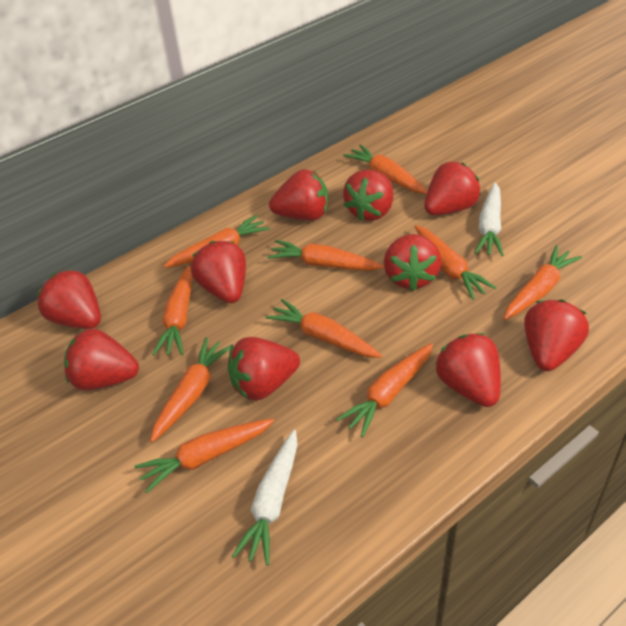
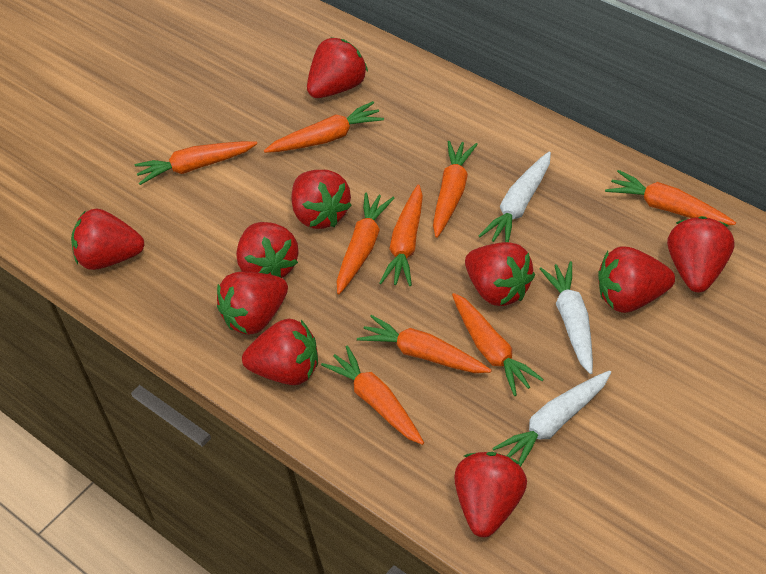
orange carrot: [134,419,274,493] [150,337,231,442] [152,266,193,355] [164,215,270,268] [266,299,382,358] [267,240,384,271] [336,343,433,437] [344,144,427,194] [414,225,497,300] [504,245,582,320] = 10 -> [135,141,257,185] [264,101,384,153] [321,346,424,445] [337,193,394,294] [357,315,492,373] [379,184,423,286] [433,141,478,238] [452,293,544,396] [605,170,736,225] = 9
white carrot: [232,430,298,565] [475,182,504,256] = 2 -> [479,152,551,242] [492,370,611,467] [540,261,593,374] = 3

